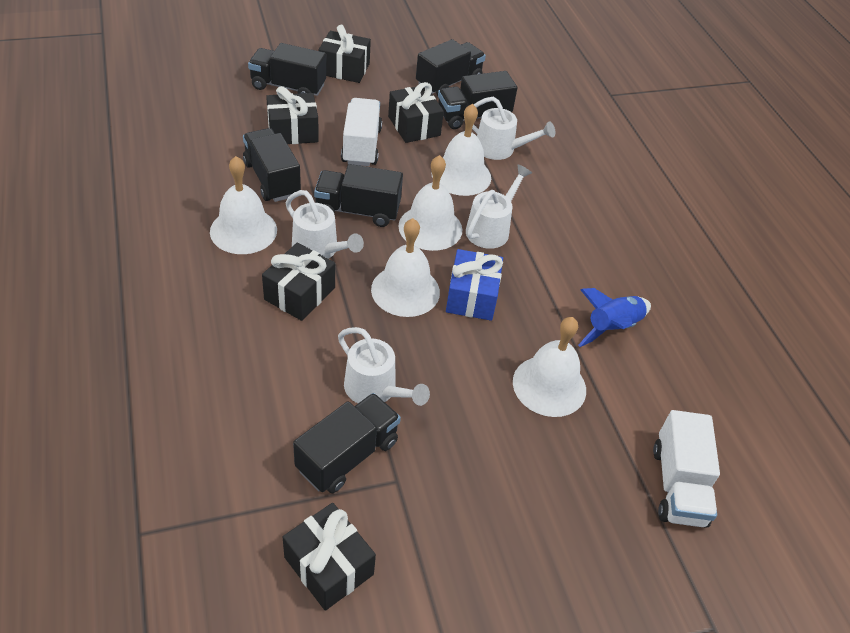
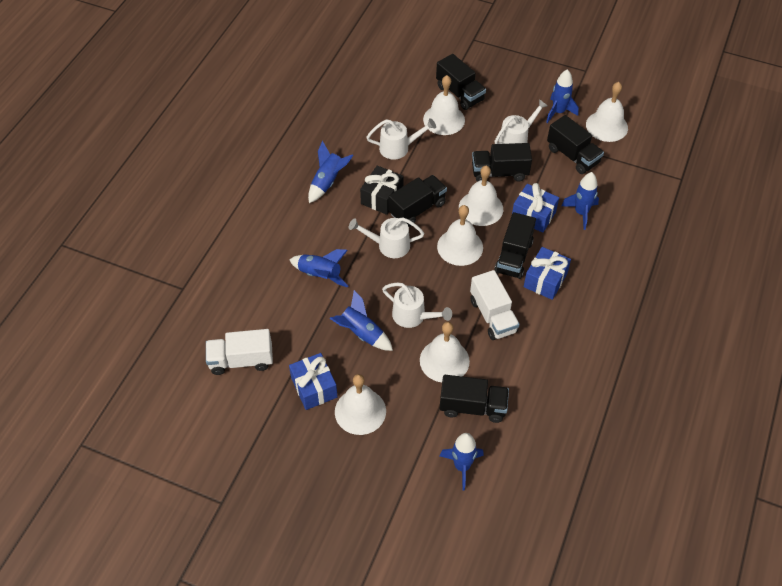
black gift: [262,243,335,321] [266,86,319,144] [283,503,376,611] [319,25,371,83] [388,82,444,143] = 5 -> [360,165,404,215] = 1
blue gift: [446,249,503,321] = 1 -> [289,353,338,410] [512,183,559,233] [524,247,571,300] = 3
blue rocket: [578,288,651,347] = 1 -> [290,249,348,288] [308,141,354,203] [329,290,393,351] [440,433,484,490] [546,69,579,123] [561,172,599,230] = 6
white bell: [210,156,277,254] [371,218,440,317] [398,155,463,251] [432,104,491,196] [513,317,586,417] = 5 -> [335,374,386,435] [420,322,470,382] [423,75,465,135] [437,205,483,266] [459,166,503,226] [586,82,628,142] = 6

